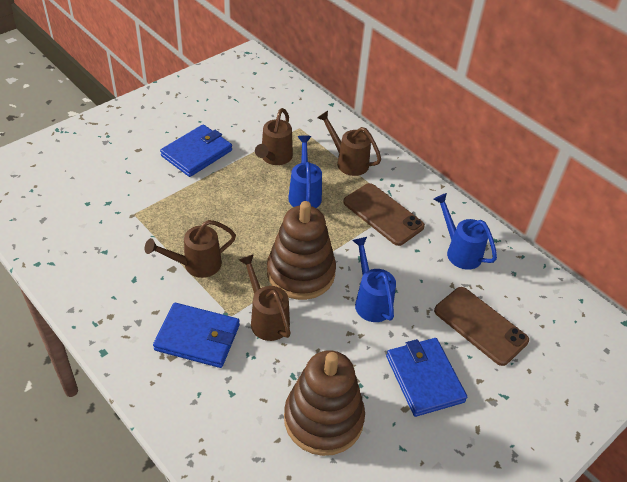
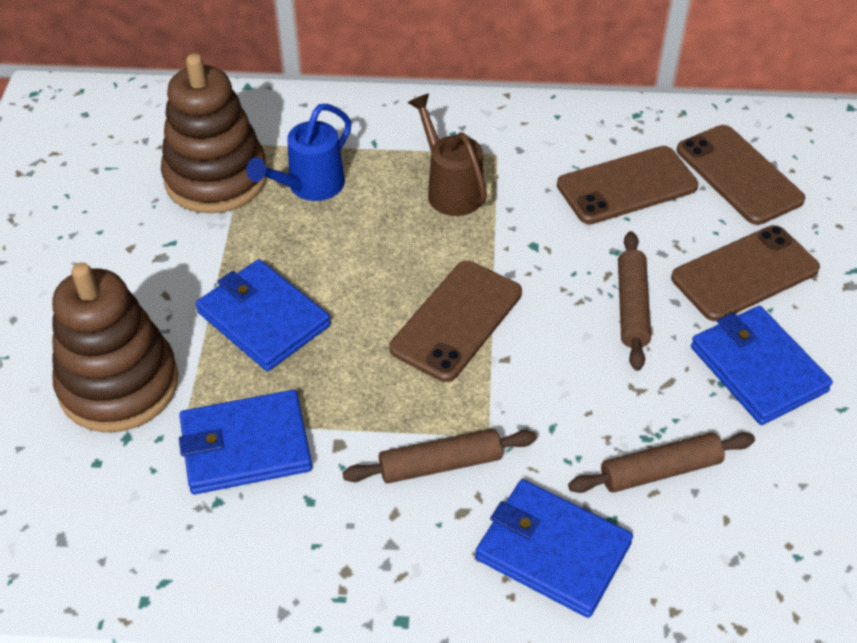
blue wallet: [153,303,240,368] [160,124,232,177] [386,338,467,417] = 3 -> [179,390,312,494] [196,259,331,371] [475,479,633,618] [691,306,833,425] = 4
blue watering can: [288,135,322,208] [352,237,396,322] [433,193,497,270] = 3 -> [246,104,352,201] = 1
brown phone: [343,183,425,246] [434,287,529,366] = 2 -> [389,261,522,382] [557,146,698,224] [671,225,820,321] [677,125,805,225] = 4
brown rolling pin: none = 0 -> [342,429,537,483] [568,432,755,493] [618,231,651,371] = 3
brown watering can: [145,220,236,278] [239,254,290,341] [255,108,293,165] [317,111,381,176] = 4 -> [408,94,487,216] = 1

